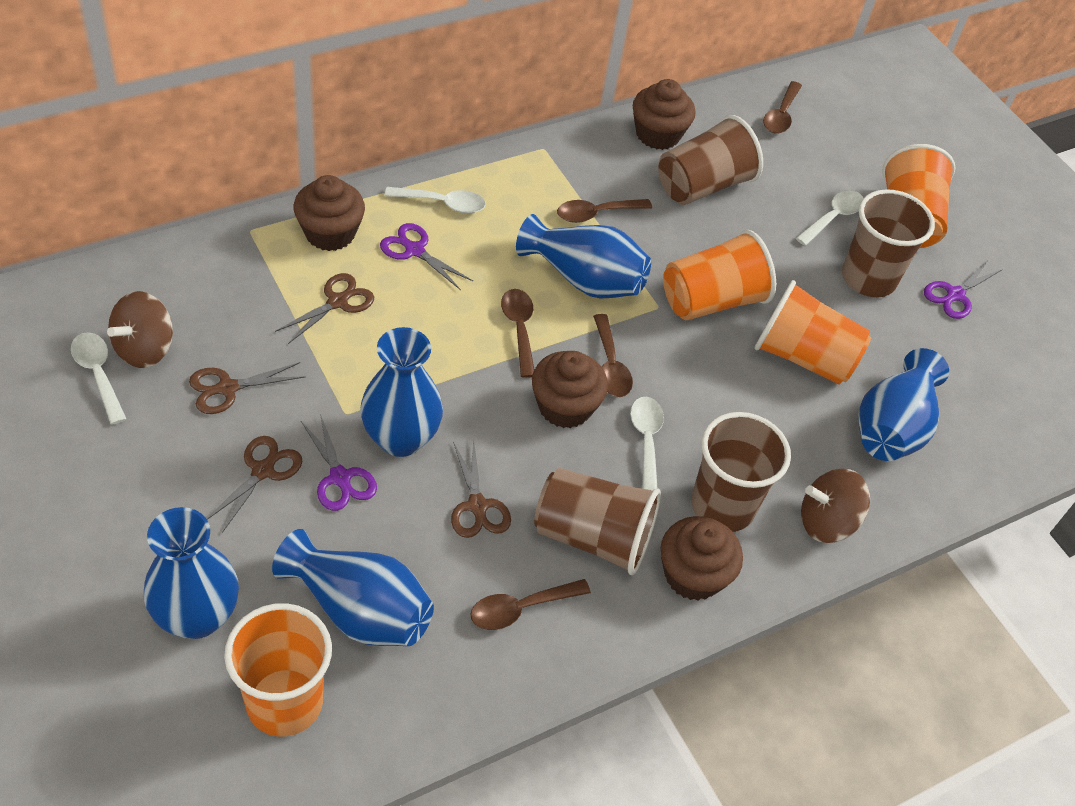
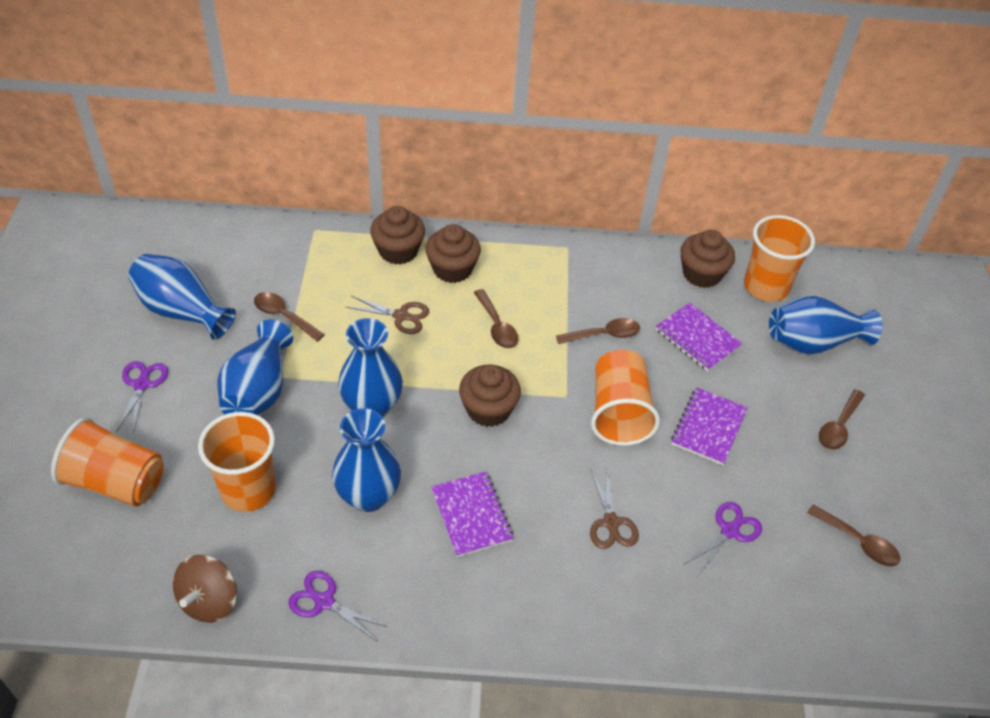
brown cup: [534,468,661,575] [658,115,763,205] [691,412,791,532] [842,189,935,297] = 4 -> none = 0
brown scissors: [189,362,305,414] [207,436,303,533] [275,273,374,344] [451,439,511,538] = 4 -> [346,296,429,334] [590,467,639,549] = 2
brown spinning top: [107,291,173,368] [801,469,870,543] = 2 -> [173,555,237,623] = 1
purple notebook: none = 0 -> [431,472,513,557] [656,303,742,371] [671,388,748,465] = 3
white spoon: [71,332,126,425] [385,187,486,213] [630,397,664,491] [796,190,864,246] = 4 -> none = 0

